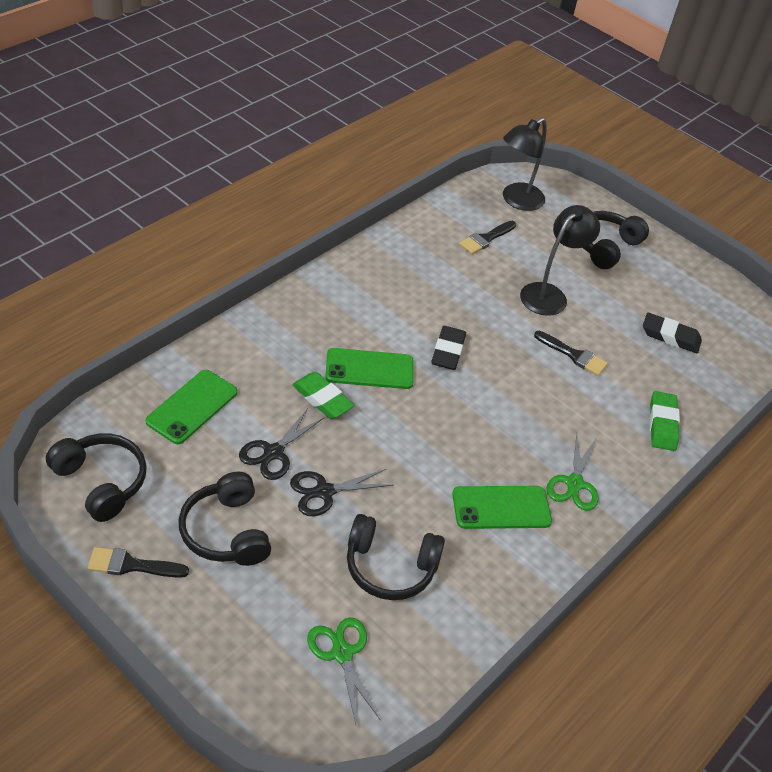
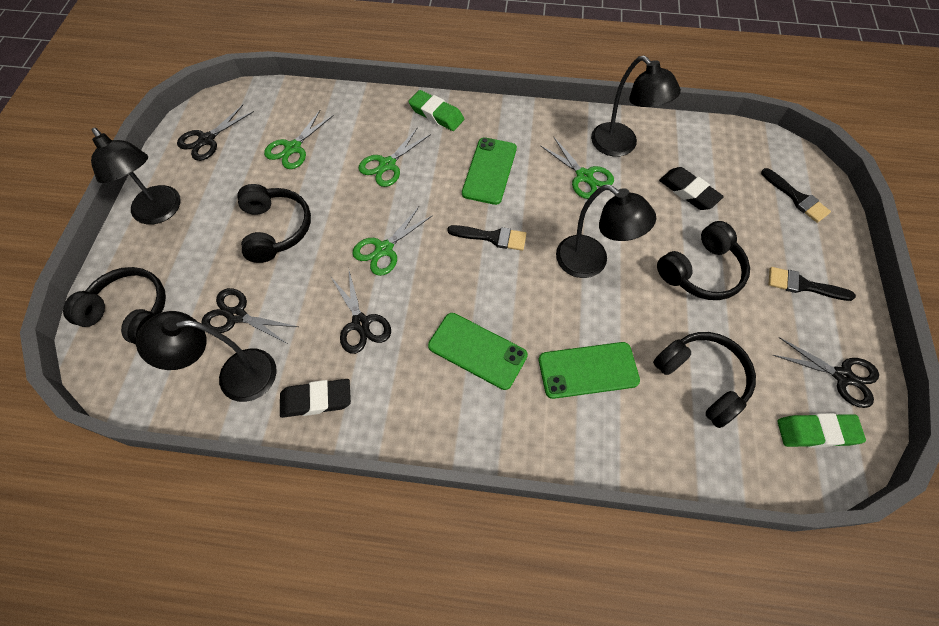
black lamp: [503,118,546,211] [520,205,600,316] = 2 -> [91,128,181,225] [136,311,277,402] [556,185,656,278] [591,56,681,157] = 4
black scissors: [239,408,325,480] [290,469,394,516] = 2 -> [177,105,254,161] [202,288,298,344] [330,267,391,354] [773,337,879,408] = 4
green scissors: [307,617,381,724] [546,433,599,511] = 2 -> [264,110,334,169] [352,207,433,276] [358,127,431,187] [540,137,614,199] = 4

